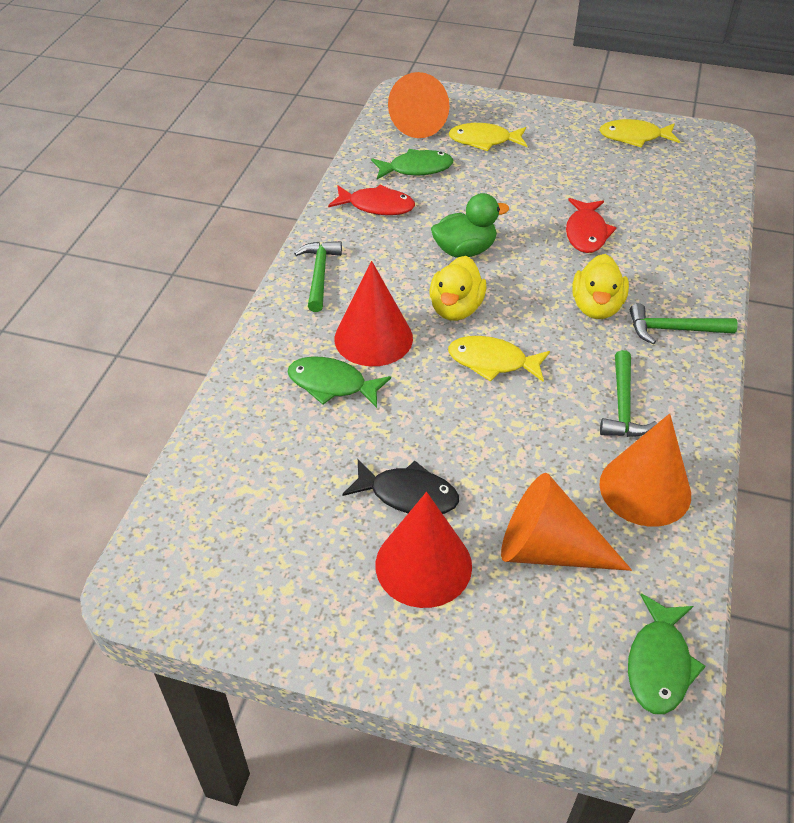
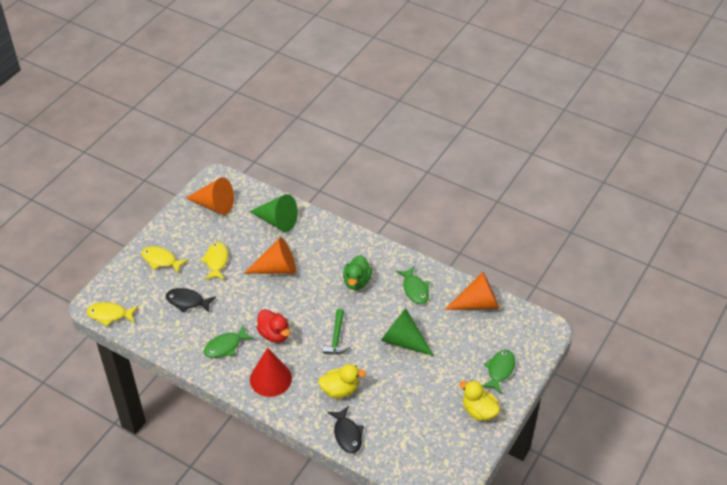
black fish: [342,459,459,514] = 1 -> [166,288,216,313] [327,406,364,453] = 2
green cone: none = 0 -> [249,194,298,232] [381,308,434,356] = 2
green hammer: [294,241,342,312] [600,350,657,437] [630,303,738,344] = 3 -> [323,309,350,354] = 1
red cone: [335,261,413,366] [376,492,472,608] = 2 -> [250,348,292,397] = 1
red duck: none = 0 -> [256,309,290,343] = 1
red fish: [328,184,415,215] [566,198,616,253] = 2 -> none = 0

